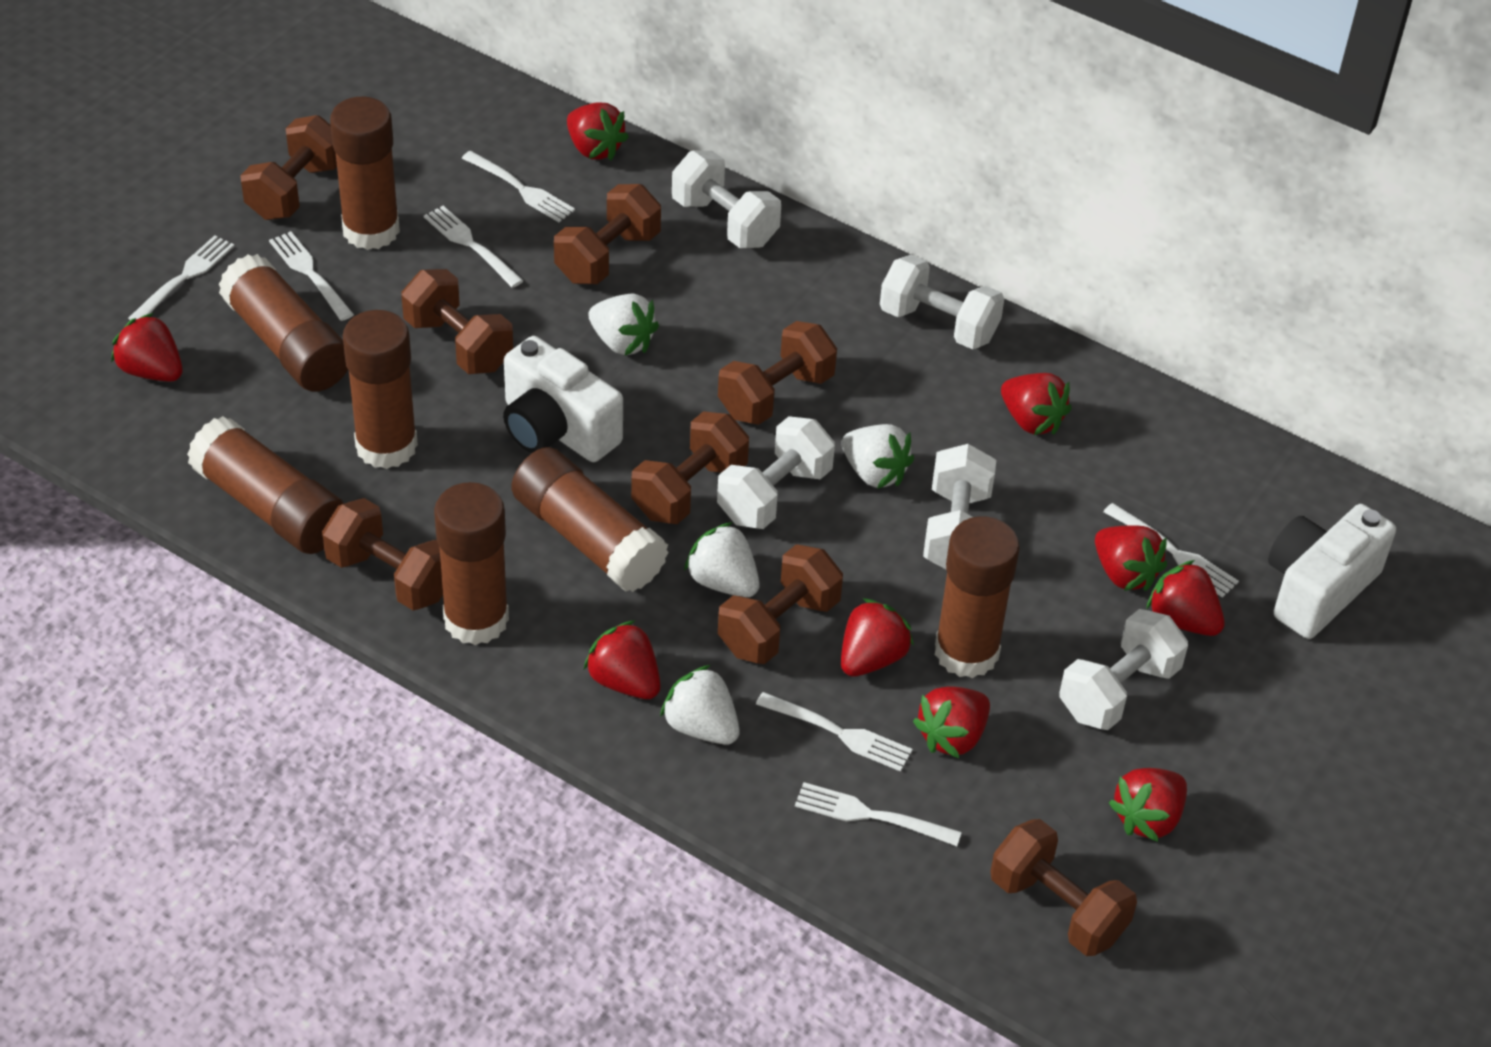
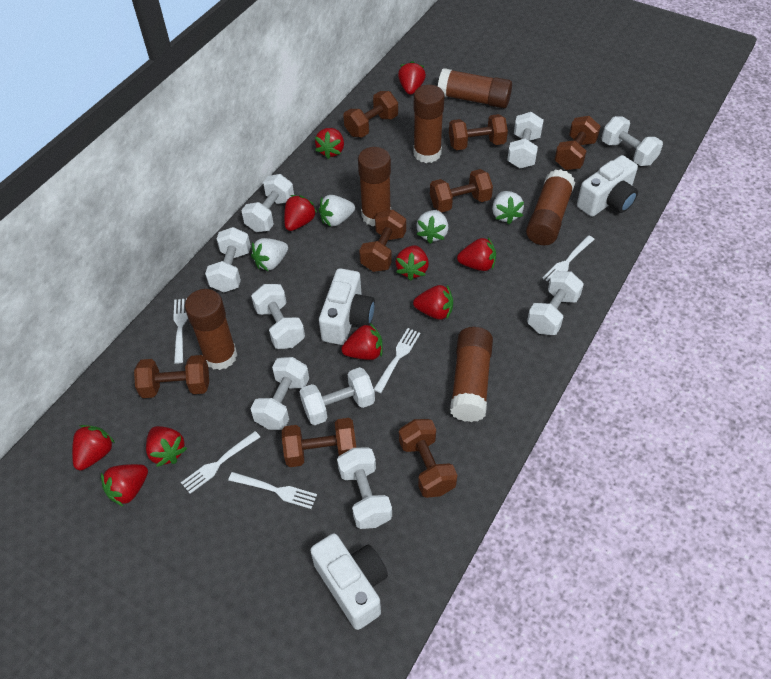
brown glue stick: [187,416,344,554] [218,254,348,392] [330,97,400,250] [343,310,418,469] [434,482,509,645] [511,447,669,592] [935,516,1020,678] = 7 -> [185,289,237,370] [358,147,391,226] [414,85,445,163] [438,68,512,108] [450,327,493,422] [526,169,575,245] = 6
red strawberry: [111,313,183,382] [567,102,629,161] [584,620,661,699] [841,598,914,677] [913,686,990,758] [1001,373,1071,435] [1095,525,1167,591] [1109,768,1187,842] [1146,560,1225,636] = 9 -> [72,425,115,470] [101,464,148,507] [146,426,187,467] [284,195,317,231] [315,128,344,159] [341,323,383,360] [396,245,429,281] [398,61,426,95] [413,285,453,320] [457,237,496,271] = 10
white camera: [503,336,623,462] [1268,504,1396,639] = 2 -> [310,533,388,630] [319,268,375,345] [577,155,638,217] = 3
white dumbbell: [672,151,781,248] [717,416,835,529] [880,255,1004,349] [923,444,996,569] [1059,609,1188,730] = 5 -> [205,227,251,292] [241,174,294,232] [250,357,309,430] [251,284,305,349] [300,367,375,425] [337,448,392,529] [507,112,544,168] [527,271,584,335] [602,116,663,166] = 9
white fork: [128,235,234,320] [269,231,354,321] [424,206,524,288] [462,151,575,222] [756,692,913,772] [795,782,962,846] [1103,503,1239,598] = 7 -> [173,298,188,364] [181,431,260,494] [228,472,317,509] [374,328,420,393] [542,235,595,282] = 5

